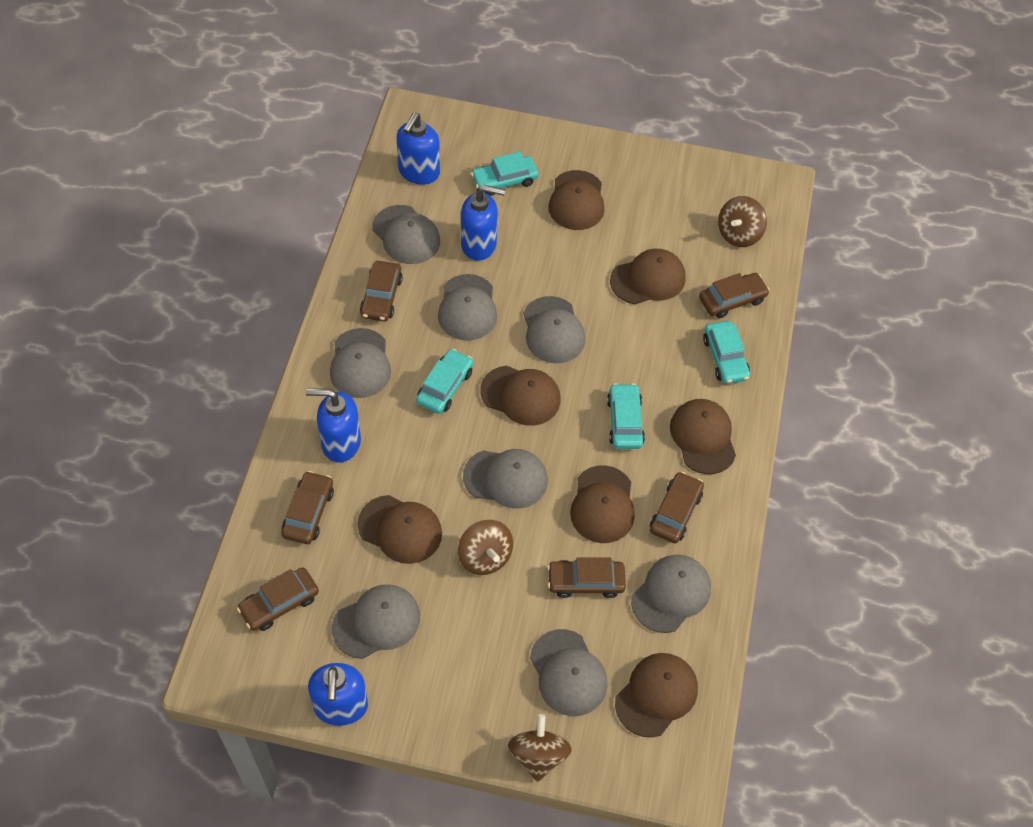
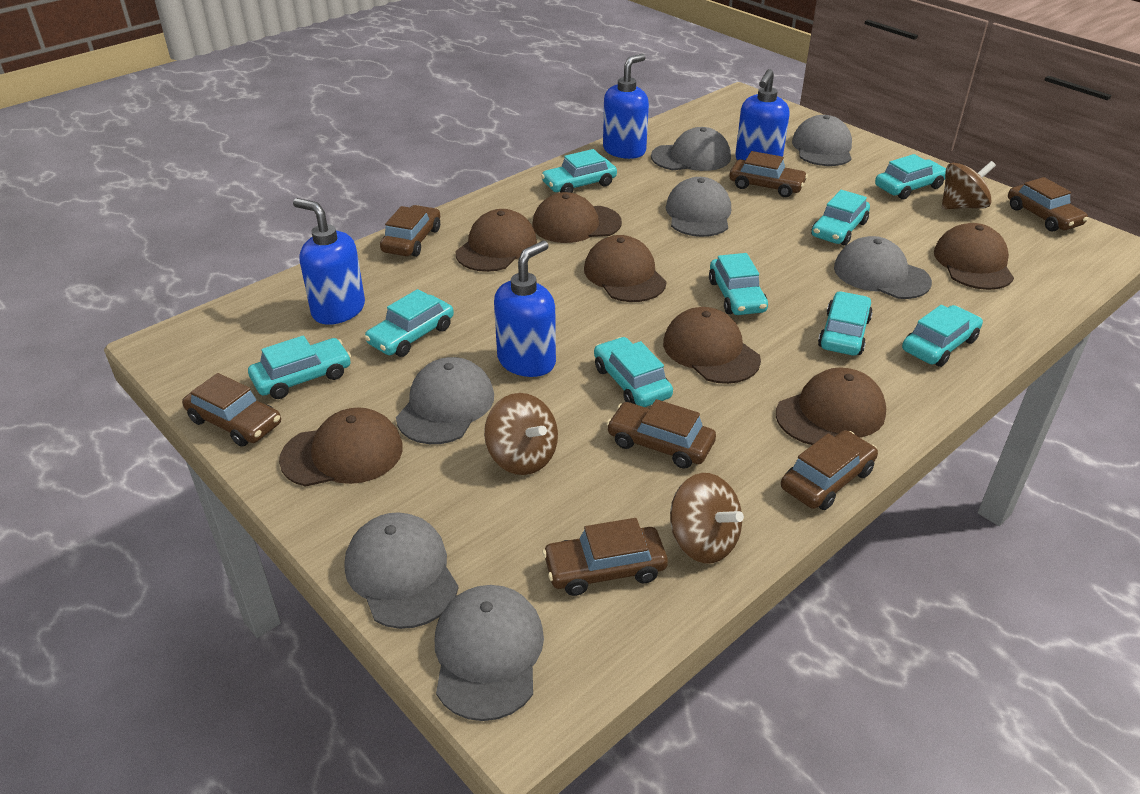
brown car: [237,567,319,631] [282,471,334,544] [360,261,403,322] [547,557,626,598] [650,472,704,543] [699,273,770,318] = 6 -> [182,373,281,447] [380,205,440,257] [542,518,668,596] [607,399,716,469] [729,151,808,197] [781,430,878,510] [1008,177,1088,232] = 7
grey cap: [330,328,391,398] [332,584,420,659] [372,205,440,264] [438,274,497,341] [463,449,548,509] [523,296,586,363] [530,629,607,716] [631,555,711,633] = 8 -> [345,512,459,629] [396,357,494,444] [435,585,544,721] [651,127,731,171] [666,177,731,237] [792,115,852,166] [834,236,932,299] = 7
turquoise car: [416,349,473,414] [471,152,539,196] [607,383,645,449] [703,321,750,384] = 4 -> [248,336,351,399] [364,289,454,357] [541,149,617,193] [594,337,673,407] [709,253,768,315] [811,190,870,246] [818,291,873,356] [875,154,946,199] [902,305,983,367] = 9

